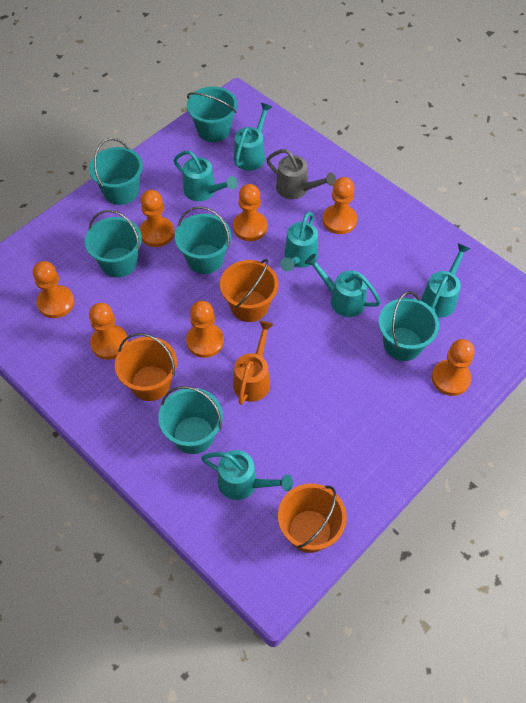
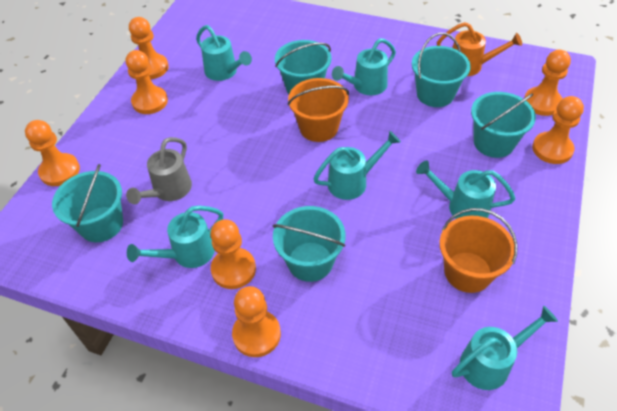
orange bucket: [115,333,177,401] [220,259,279,322] [278,483,347,553] = 3 -> [288,78,349,142] [439,208,518,293] = 2
turquoise bucket: [85,210,142,278] [89,138,143,205] [158,386,223,454] [175,206,231,274] [187,86,238,142] [379,291,439,361] = 6 -> [52,164,123,242] [273,206,346,282] [275,40,332,94] [412,33,471,107] [471,92,536,158] = 5

